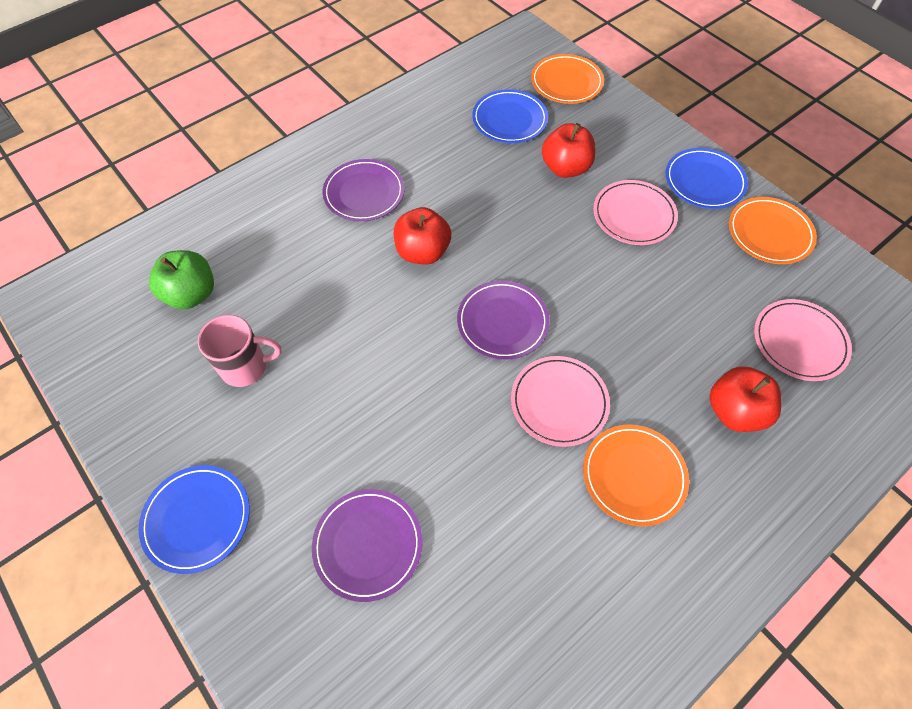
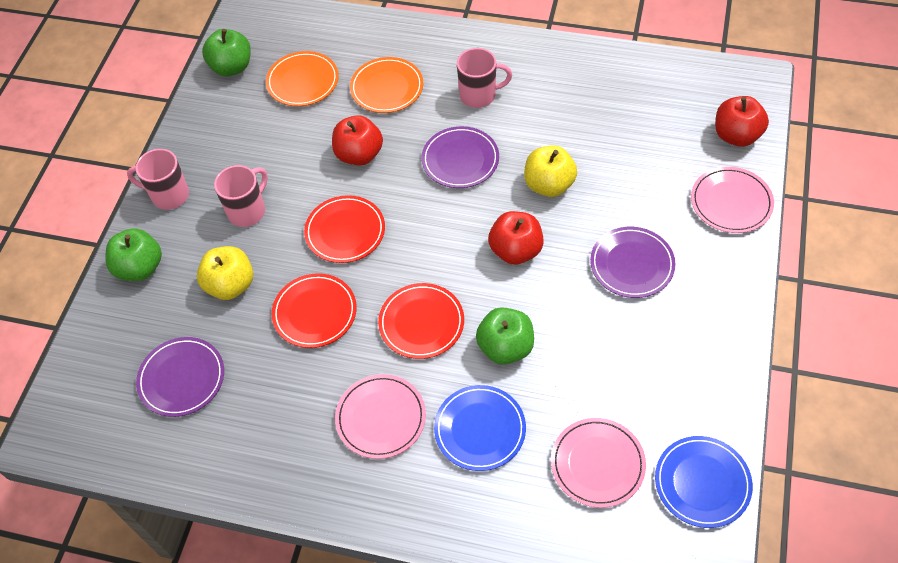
blue plate: [139,465,249,574] [472,89,548,143] [665,148,748,209] = 3 -> [434,385,526,471] [655,436,753,528] = 2
green apple: [149,250,214,309] = 1 -> [106,228,162,281] [202,29,251,76] [476,307,534,365] = 3
orange plate: [531,54,604,104] [583,424,689,526] [729,197,817,264] = 3 -> [266,51,339,106] [350,57,423,113] = 2
pink mug: [198,315,281,387] = 1 -> [127,149,189,210] [214,165,268,227] [457,48,512,108] = 3
red plate: none = 0 -> [272,273,357,348] [304,195,385,263] [378,283,464,359] = 3
yellow apple: none = 0 -> [197,246,253,300] [524,145,577,197] = 2

